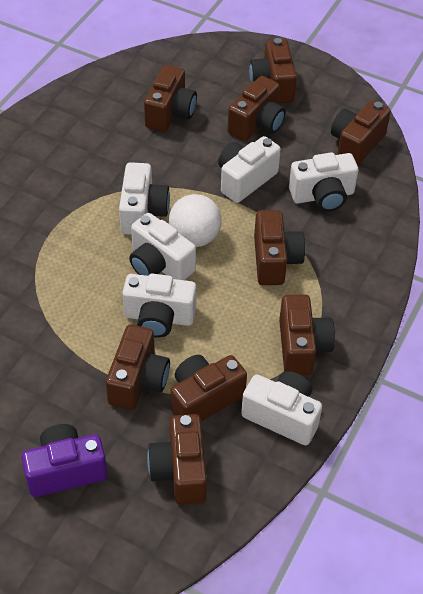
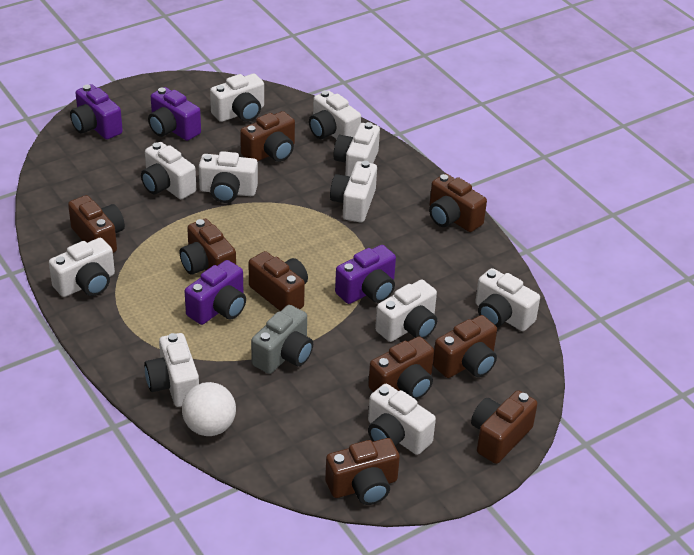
grey camera: none = 0 -> [251,305,313,374] = 1
purple camera: [22,424,107,497] = 1 -> [70,84,123,140] [148,87,201,141] [185,260,246,325] [335,245,396,304] = 4
white camera: [119,162,170,235] [122,274,197,338] [129,213,196,280] [218,136,281,203] [241,371,322,445] [289,152,358,212] = 6 -> [49,238,115,297] [141,142,196,199] [144,333,199,407] [199,151,258,203] [210,74,264,122] [309,90,361,139] [330,161,377,222] [333,122,380,176] [368,384,436,455] [375,280,437,342] [475,268,540,331] = 11

